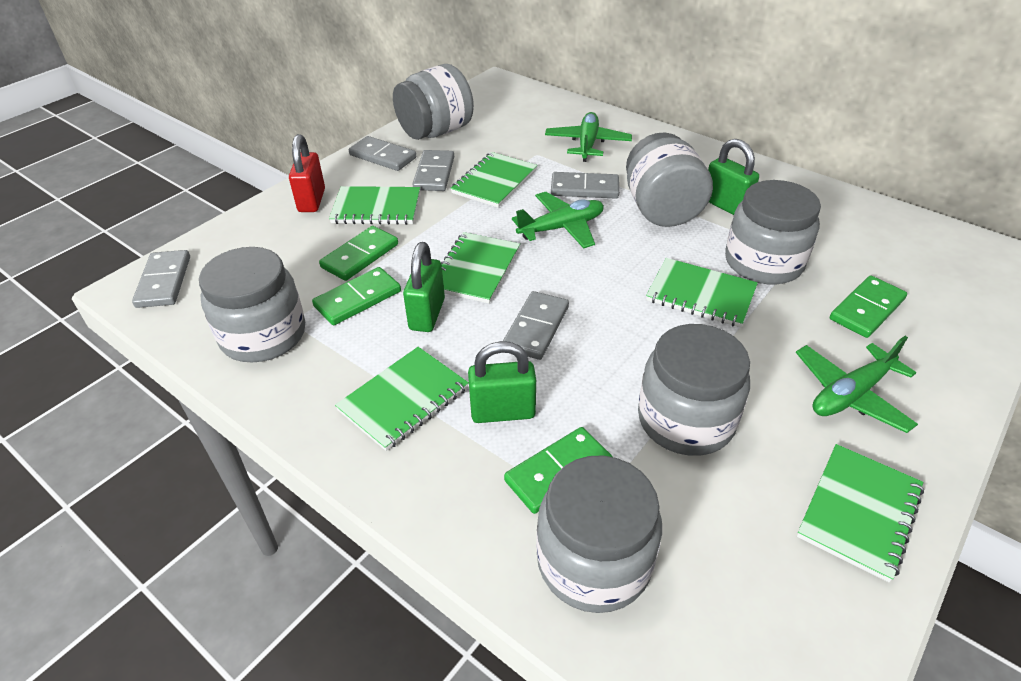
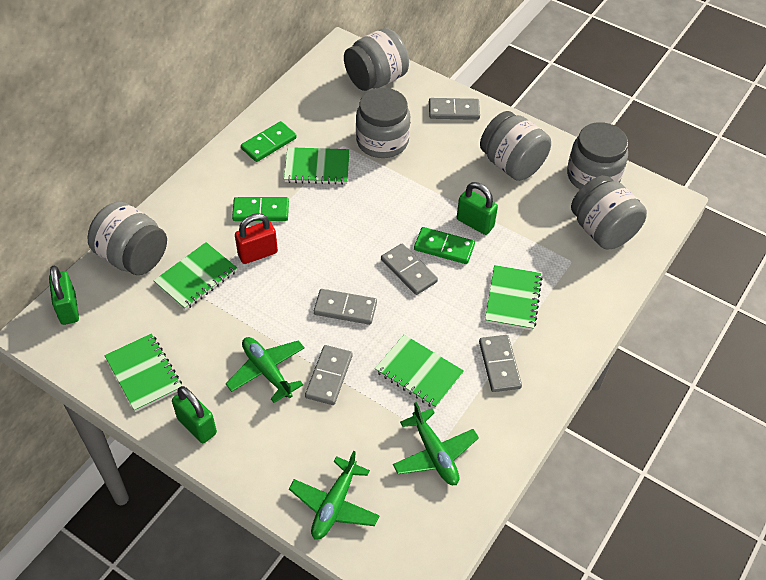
green domino: [312,267,401,325] [319,226,398,281] [504,427,613,514] [830,275,907,338] = 4 -> [232,197,289,221] [241,121,297,162] [414,227,475,264] = 3
green notebook: [329,186,420,225] [335,347,469,451] [441,232,520,303] [450,152,537,208] [646,258,758,328] [797,444,924,582] = 6 -> [104,333,182,412] [153,242,237,310] [284,147,350,185] [375,335,464,408] [485,265,542,331] = 5

